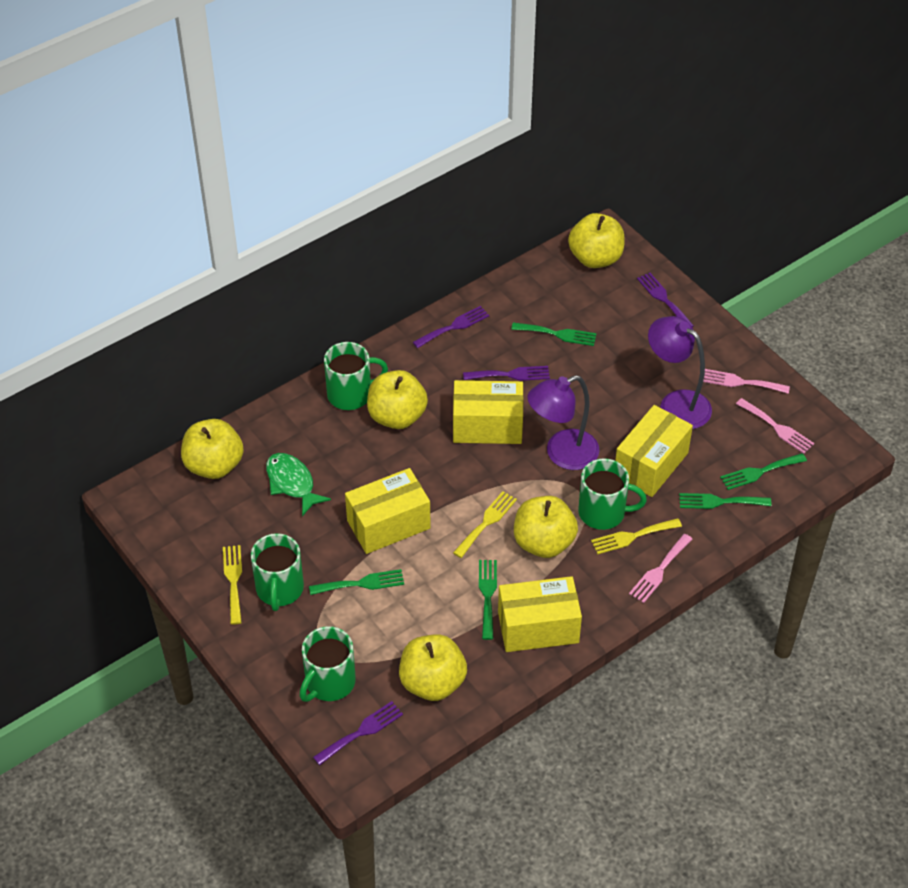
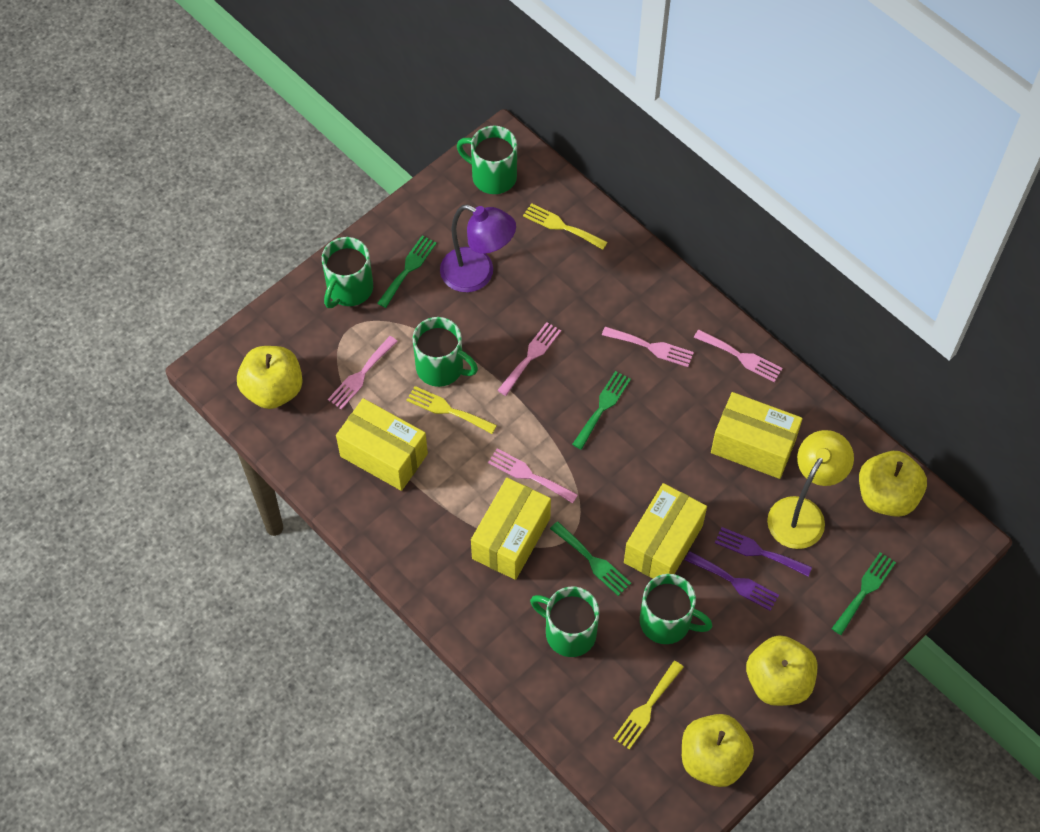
green fish: [266,453,331,516] = 1 -> none = 0
green fork: [309,569,404,595] [479,560,497,640] [511,322,597,346] [679,493,771,509] [720,453,807,490] = 5 -> [377,236,437,308] [550,521,631,596] [572,371,631,450] [831,552,896,635] = 4
green mug: [251,533,304,611] [299,626,356,702] [324,342,388,410] [578,458,647,530] = 4 -> [322,237,373,308] [413,317,478,387] [457,126,517,194] [530,587,599,657] [640,574,712,644] = 5
pink fork: [629,534,692,603] [703,369,790,394] [736,398,814,454] = 3 -> [328,336,398,410] [488,448,578,504] [497,322,561,396] [602,327,694,367] [694,330,783,382] = 5
purple fork: [313,701,403,765] [413,306,489,348] [463,366,550,381] [637,273,694,327] = 4 -> [685,551,779,611] [715,527,812,577] = 2
purple lamp: [528,375,600,470] [648,316,712,429] = 2 -> [440,205,516,292] = 1
yellow apple: [181,419,244,479] [367,370,428,429] [399,634,467,701] [514,496,578,558] [568,213,624,268] = 5 -> [237,346,303,409] [682,714,754,787] [746,635,817,706] [859,451,927,517] = 4
yellow lamp: none = 0 -> [767,430,854,549] = 1

